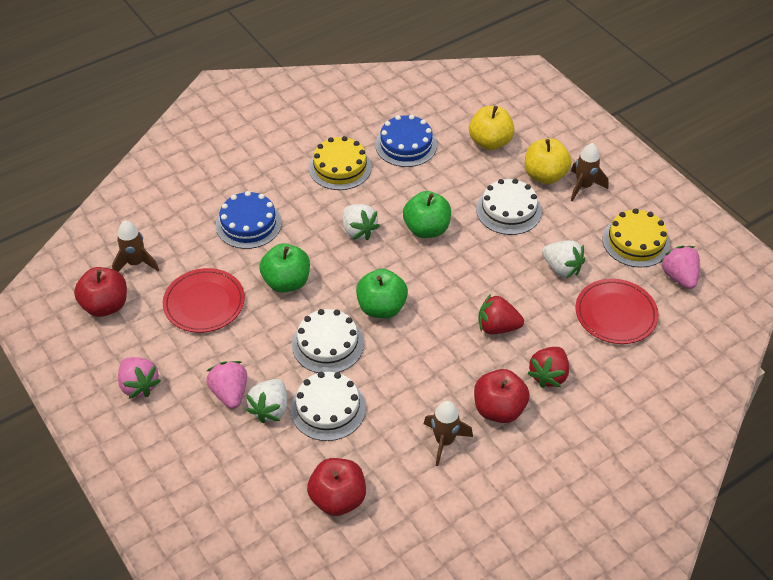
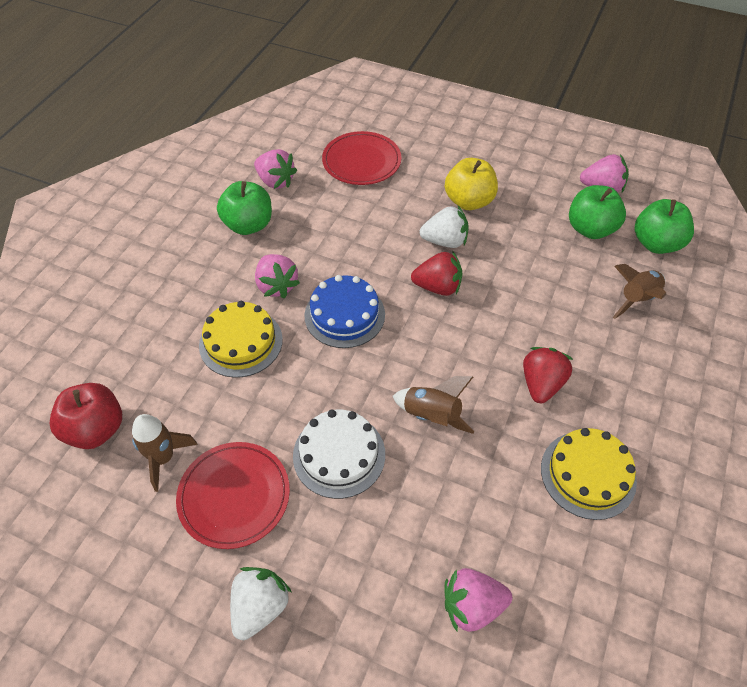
blue cake: [216,191,282,249] [375,115,437,167] = 2 -> [304,275,385,348] = 1
pink strawberry: [118,357,161,398] [206,361,247,409] [660,246,700,289] = 3 -> [254,149,297,189] [255,254,300,298] [444,568,512,632] [580,154,629,193] = 4
red apple: [74,267,127,317] [307,458,366,516] [474,369,530,423] = 3 -> [50,383,122,449] = 1
white cake: [291,372,366,441] [292,309,364,373] [476,179,542,235] = 3 -> [293,410,385,499] = 1
white strawberry: [246,379,287,423] [342,204,380,240] [542,240,585,278] = 3 -> [230,567,292,640] [420,206,469,248] = 2
yellow apple: [469,106,515,150] [525,139,571,184] = 2 -> [445,158,498,210] = 1

